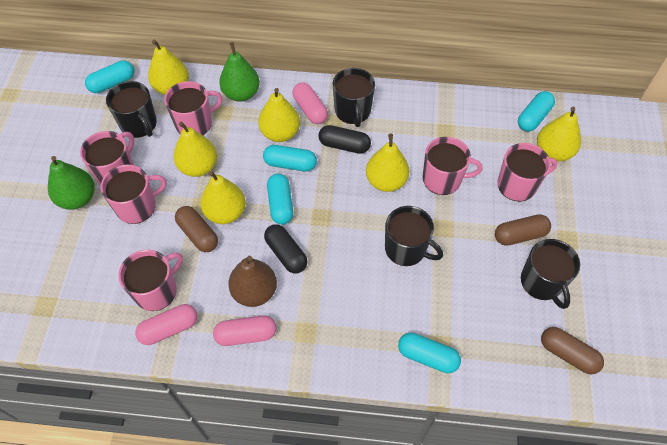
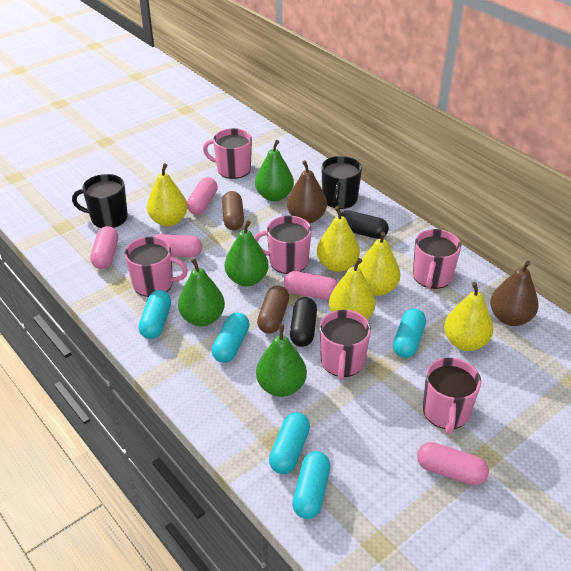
black mug: [106,81,157,138] [333,68,375,127] [385,206,443,266] [521,239,580,309] = 4 -> [72,174,128,228] [321,156,362,209] = 2
brown capsule: [175,206,218,252] [495,214,551,246] [541,327,604,374] = 3 -> [222,191,244,230] [257,286,289,334] = 2
brown pear: [228,256,277,307] = 1 -> [287,160,327,223] [490,261,539,326] = 2
green pear: [48,156,94,209] [219,42,260,102] = 2 -> [178,258,225,326] [225,220,269,286] [255,140,294,201] [256,324,307,397] = 4
pink capsule: [135,304,197,345] [213,315,276,346] [293,82,328,124] = 3 -> [90,226,118,269] [152,234,202,257] [187,177,218,215] [284,271,338,300] [417,442,489,486] = 5
yellow pear: [148,40,189,95] [173,122,217,177] [200,171,246,224] [258,88,300,142] [366,134,409,192] [537,107,581,161] = 6 -> [147,163,188,227] [317,206,360,272] [329,258,376,319] [358,232,400,296] [444,282,493,351] = 5

